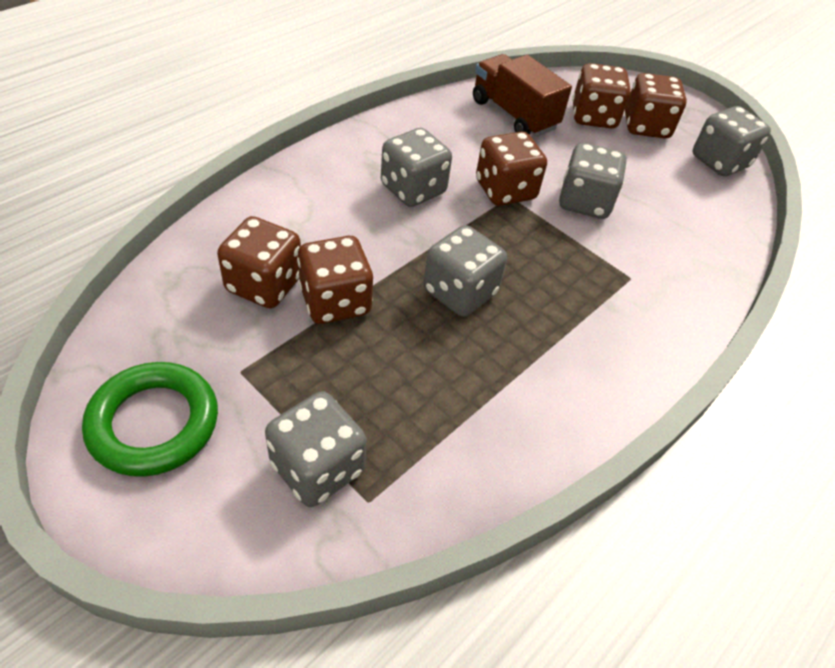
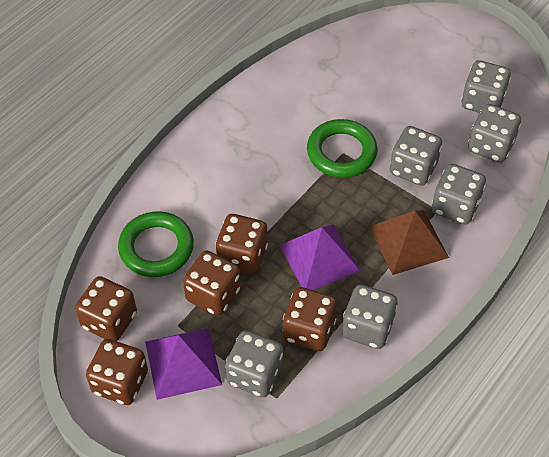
brown pyramid: none = 0 -> [369,210,449,275] = 1
brown truck: [473,54,572,137] = 1 -> none = 0
green ring: [82,362,218,477] = 1 -> [118,211,194,277] [307,119,378,178] = 2
grey dice: [265,391,367,507] [381,128,452,207] [423,225,507,317] [559,143,627,219] [693,106,771,176] = 5 -> [225,330,283,397] [342,284,398,349] [389,126,442,186] [432,164,486,225] [461,60,511,113] [468,104,521,163] = 6
purple pyramid: none = 0 -> [145,328,222,400] [279,225,361,290] = 2

